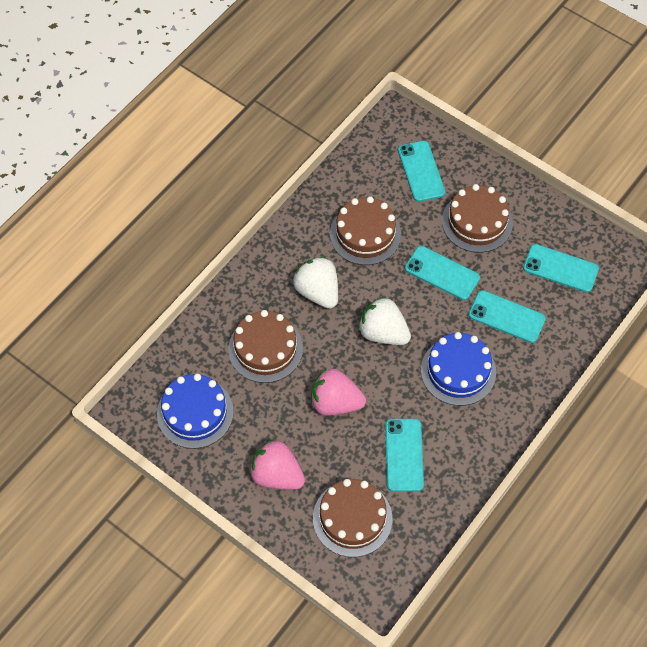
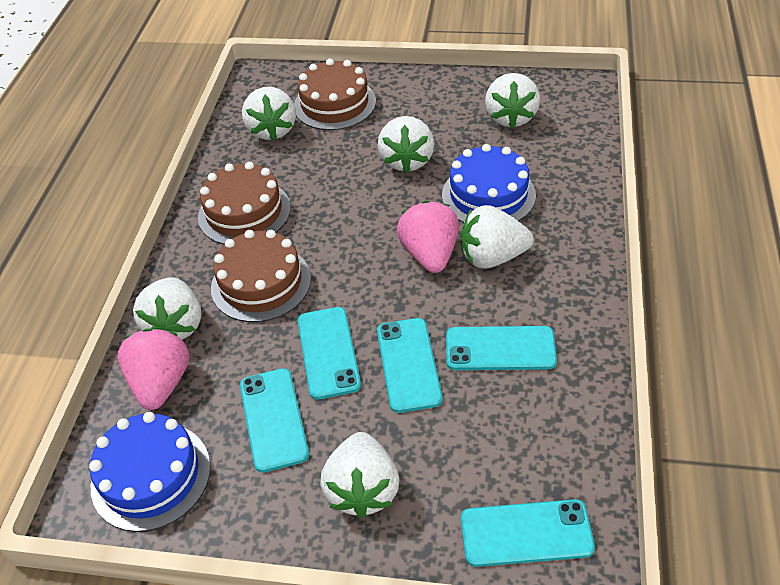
brown cake: [228,310,303,383] [313,479,392,557] [330,196,401,265] [442,184,513,253] = 4 -> [198,162,291,245] [211,230,311,322] [294,59,376,130] = 3
white strawberry: [293,256,338,309] [358,297,411,345] = 2 -> [133,277,201,340] [242,87,296,141] [320,432,399,519] [378,116,434,173] [461,205,534,269] [485,73,540,128] = 6

